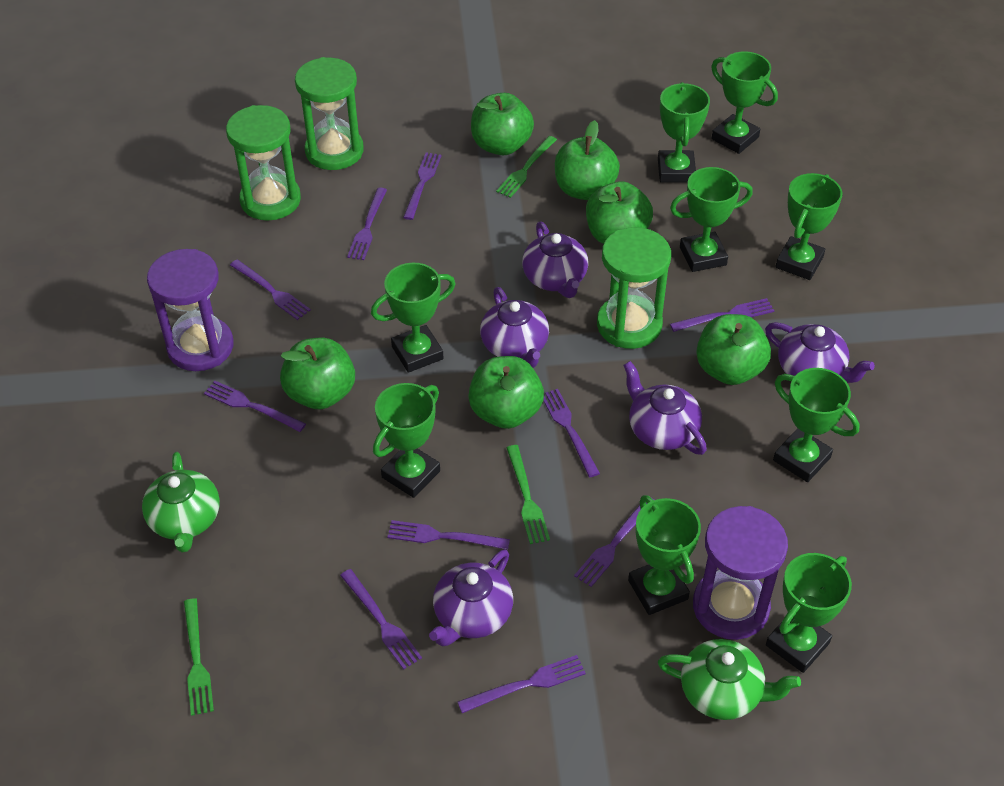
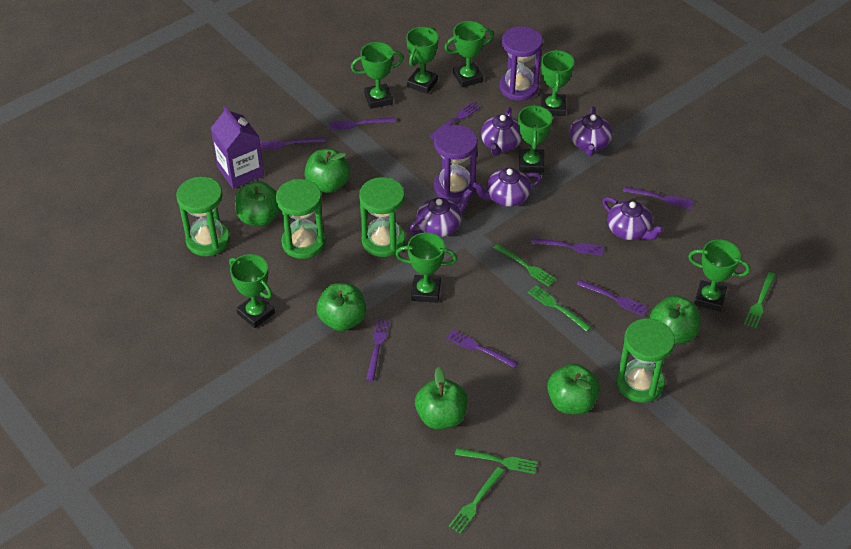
green fork: [184,598,214,716] [496,136,557,198] [506,445,550,544] = 3 -> [449,467,504,534] [455,448,537,474] [494,244,557,287] [528,285,591,332] [744,272,776,329] = 5
green hourglass: [226,105,301,221] [295,57,364,170] [597,227,671,349] = 3 -> [176,177,230,256] [276,179,325,259] [359,177,405,257] [616,318,675,403] = 4
green teapot: [142,452,220,552] [658,639,801,720] = 2 -> none = 0
green trophy: [371,263,455,373] [373,383,440,498] [628,495,701,615] [658,82,710,183] [670,167,753,272] [711,51,778,154] [766,553,852,673] [773,368,860,482] [775,173,842,280] = 9 -> [229,254,275,328] [351,42,403,109] [395,232,457,303] [406,27,439,94] [445,21,494,88] [518,104,553,173] [541,50,574,116] [688,240,750,312] = 8
purple carton: none = 0 -> [211,106,264,189] = 1
purple fork: [204,381,306,432] [230,260,311,320] [340,569,422,669] [347,187,387,260] [387,520,510,550] [403,152,441,220] [458,655,586,713] [543,389,600,477] [574,498,654,587] [670,298,774,332] = 10 -> [260,137,325,151] [329,117,396,131] [366,319,390,381] [429,102,480,139] [446,329,518,368] [531,238,604,256] [577,280,648,316] [623,186,693,209] = 8

